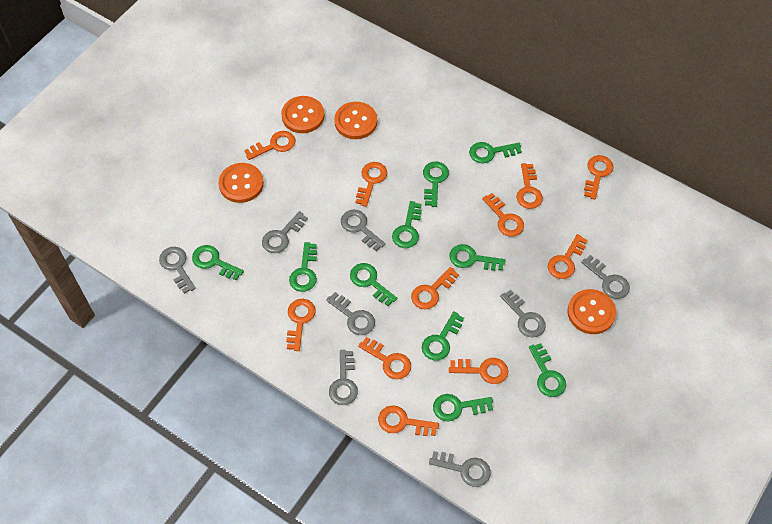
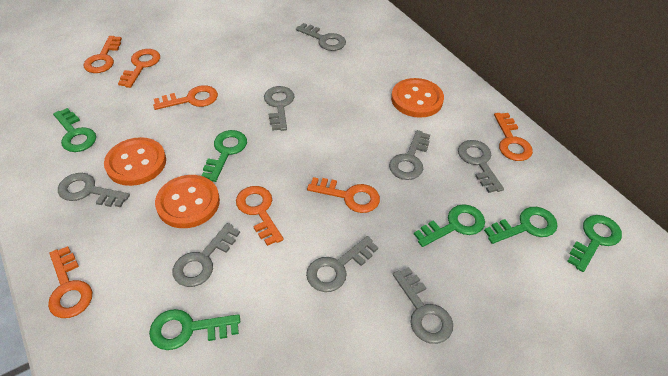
green key: [192,245,244,281] [289,242,317,292] [350,263,397,306] [392,201,422,248] [422,311,464,360] [423,161,449,207] [433,394,493,421] [449,244,506,271] [469,142,522,163] [529,343,566,397] = 10 -> [53,108,96,152] [149,309,240,350] [201,130,247,182] [414,204,485,247] [484,207,557,244] [567,215,622,272] = 6
orange button: [218,163,264,203] [281,96,325,133] [334,102,377,139] [567,289,616,334] = 4 -> [104,137,166,186] [155,175,220,228] [391,78,444,118] = 3
orange key: [244,131,296,160] [286,299,316,351] [356,162,387,207] [358,337,411,379] [378,405,439,436] [411,267,459,309] [449,358,508,384] [482,193,524,237] [516,163,543,209] [548,234,588,279] [584,155,613,200] = 11 -> [48,246,92,318] [84,36,122,73] [118,49,160,88] [153,85,218,110] [236,186,284,246] [307,177,380,213] [494,113,533,161] = 7

